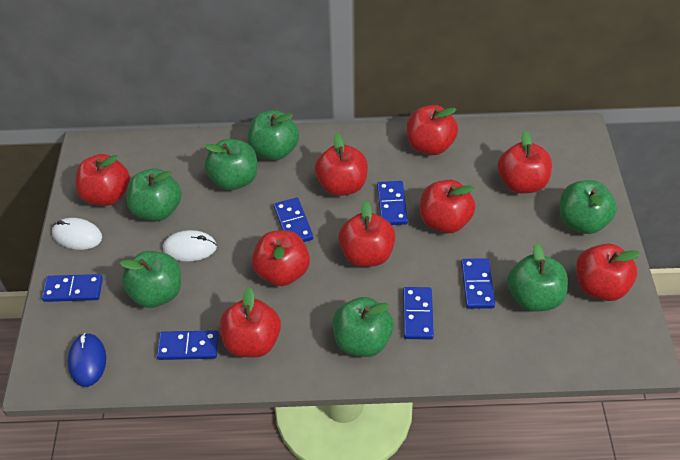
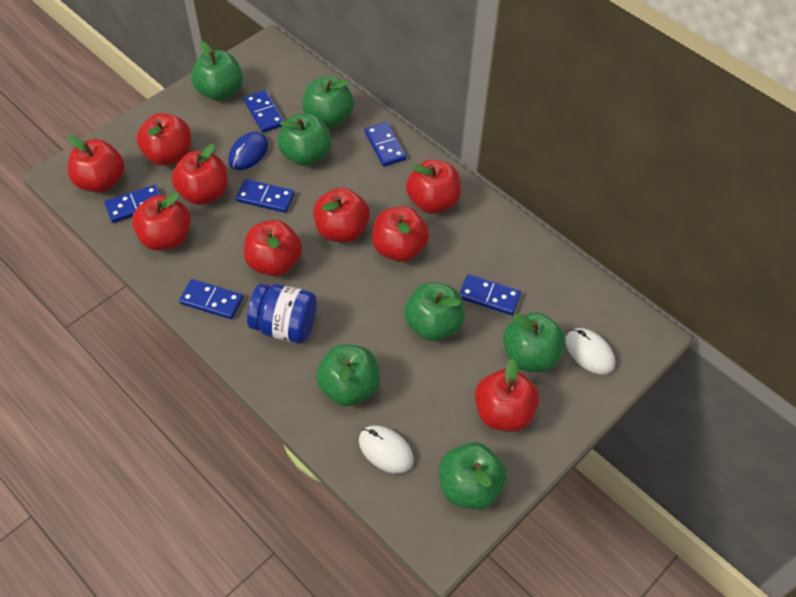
blue jar: none = 0 -> [247,284,317,343] = 1

